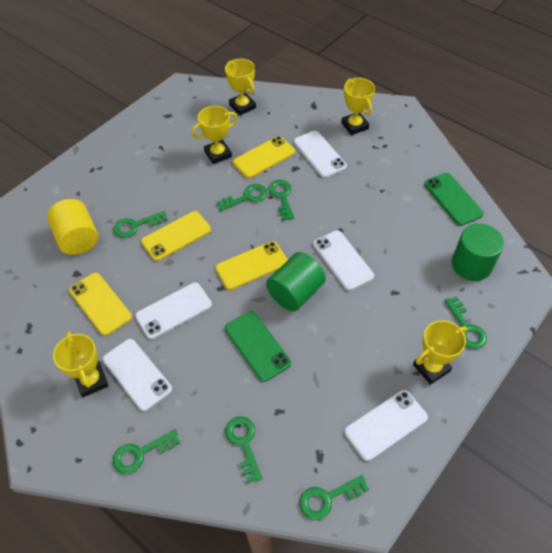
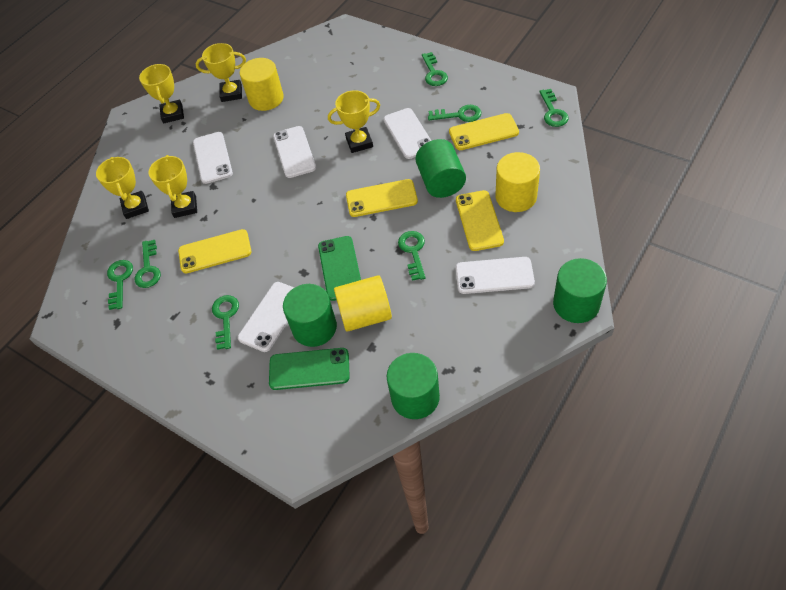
green cylinder: [266,252,326,311] [452,224,504,281] = 2 -> [283,284,337,347] [387,353,440,419] [415,139,466,198] [553,258,607,323] = 4
yellow cylinder: [47,199,98,255] = 1 -> [239,58,284,111] [334,275,392,332] [496,152,540,212] = 3

